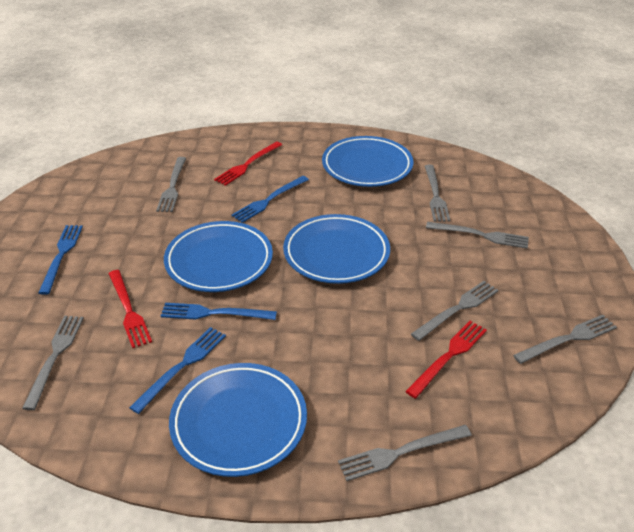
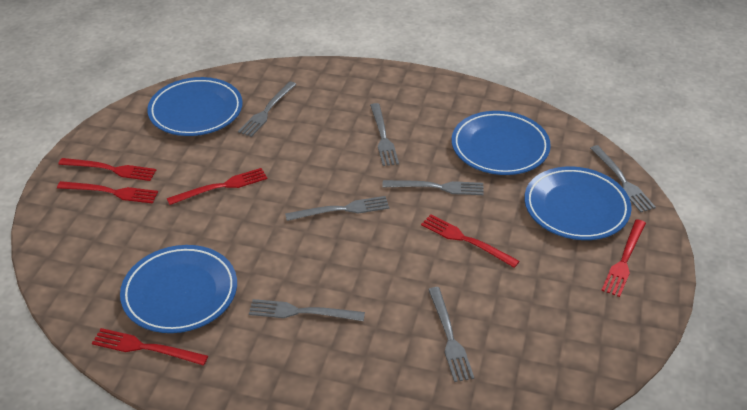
blue fork: [39,225,83,295] [129,327,226,414] [161,303,277,320] [232,176,309,223] = 4 -> none = 0
red fork: [108,270,152,348] [214,142,282,186] [405,321,487,398] = 3 -> [57,181,158,204] [58,158,156,181] [92,328,208,366] [167,168,267,205] [421,215,520,268] [601,219,646,297] = 6

